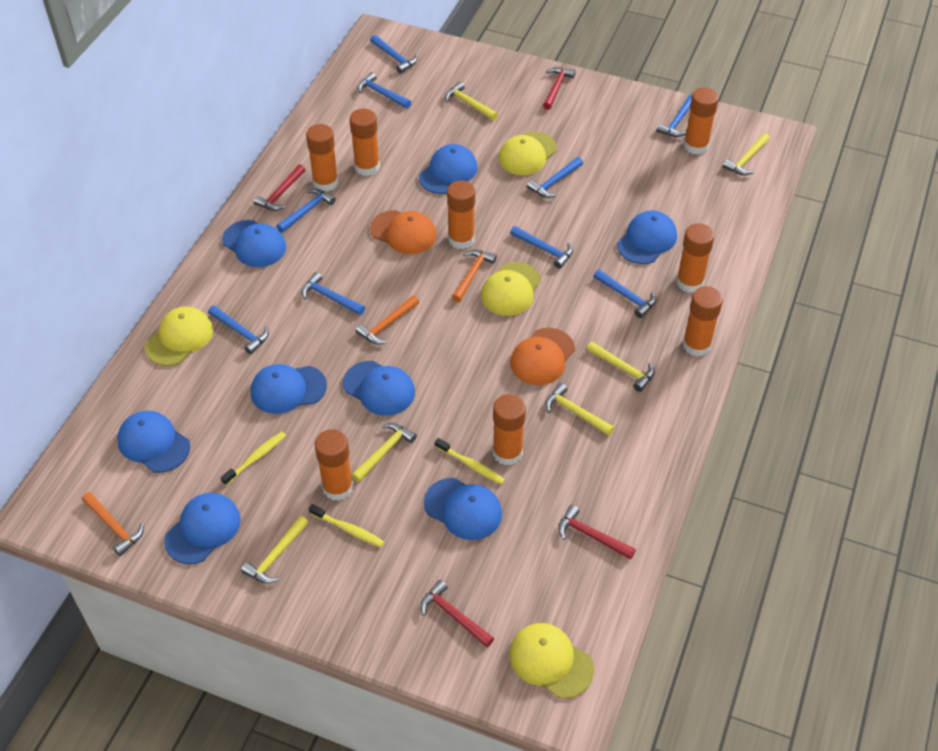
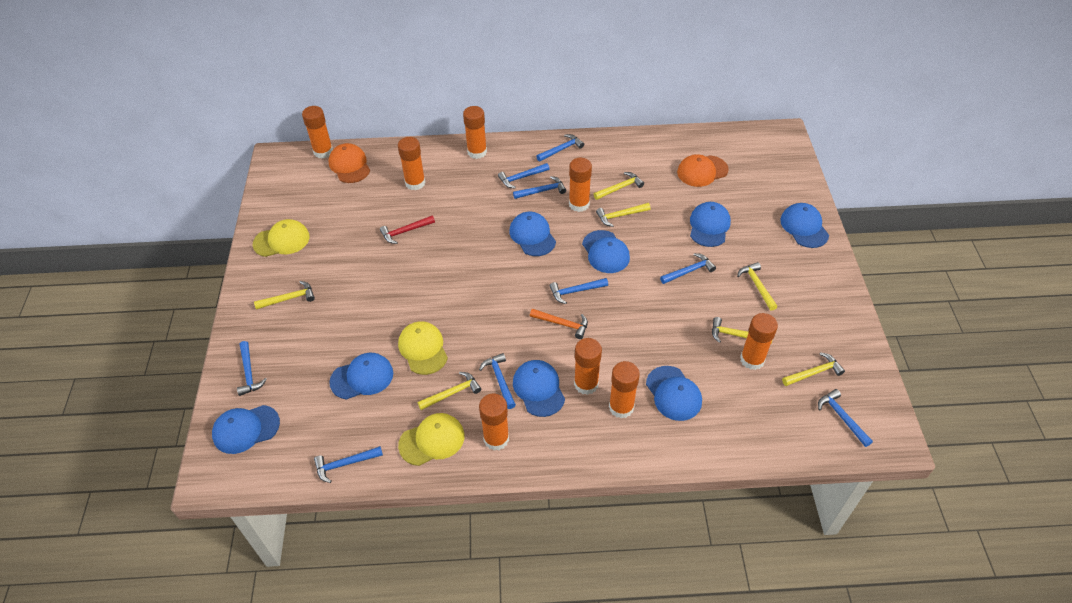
orange hammer: [82,492,144,556] [356,295,419,344] [452,250,497,302] = 3 -> [530,309,588,339] = 1
red hammer: [254,164,305,211] [420,580,494,648] [543,67,576,110] [558,505,636,560] = 4 -> [380,216,435,244] = 1
yellow cap: [145,307,213,366] [481,262,541,316] [498,132,557,175] [509,623,594,699] = 4 -> [253,219,309,257] [398,321,448,375] [398,413,464,466] = 3
yellow hammer: [241,516,309,584] [352,423,417,482] [445,82,498,120] [545,383,614,436] [587,342,654,392] [723,133,770,175] = 6 -> [254,281,315,310] [418,372,481,410] [594,172,644,200] [596,203,651,227] [712,317,773,344] [737,262,777,311] [782,352,845,386] = 7
yellow toothbrush: [220,432,286,486] [308,504,384,547] [435,438,505,485] = 3 -> none = 0

